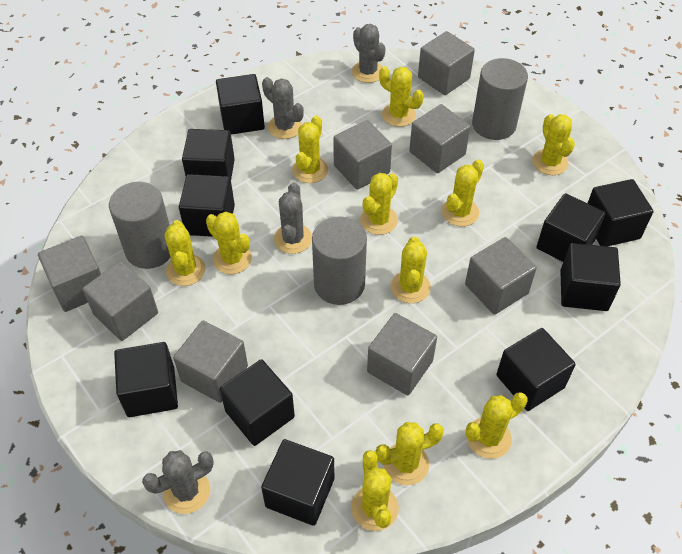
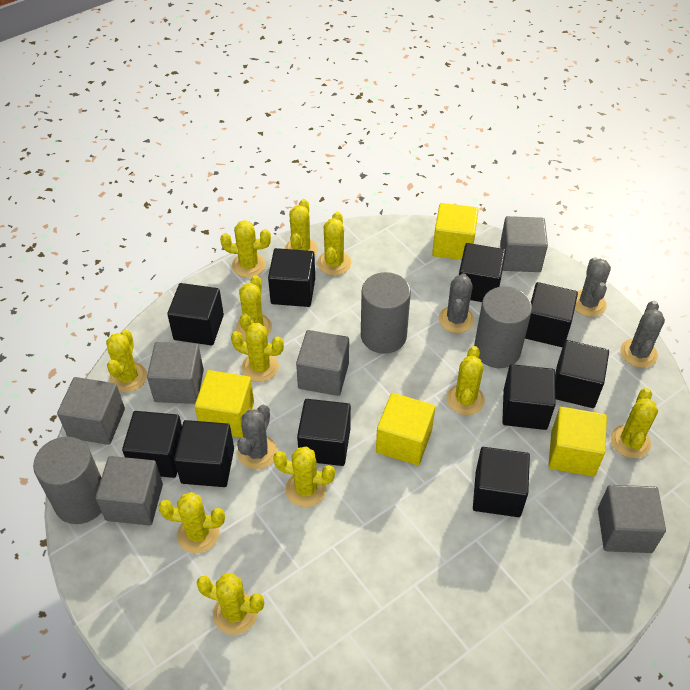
grey cube: [38,236,101,312] [82,261,158,341] [173,321,248,403] [333,120,392,190] [367,313,437,395] [409,104,470,173] [418,31,475,95] [465,237,537,315] = 8 -> [57,377,125,445] [95,456,163,526] [147,342,204,404] [296,330,349,396] [500,216,548,272] [598,485,666,553] = 6
yellow cube: none = 0 -> [195,370,254,437] [376,393,435,465] [432,203,479,260] [548,407,607,477] = 4

